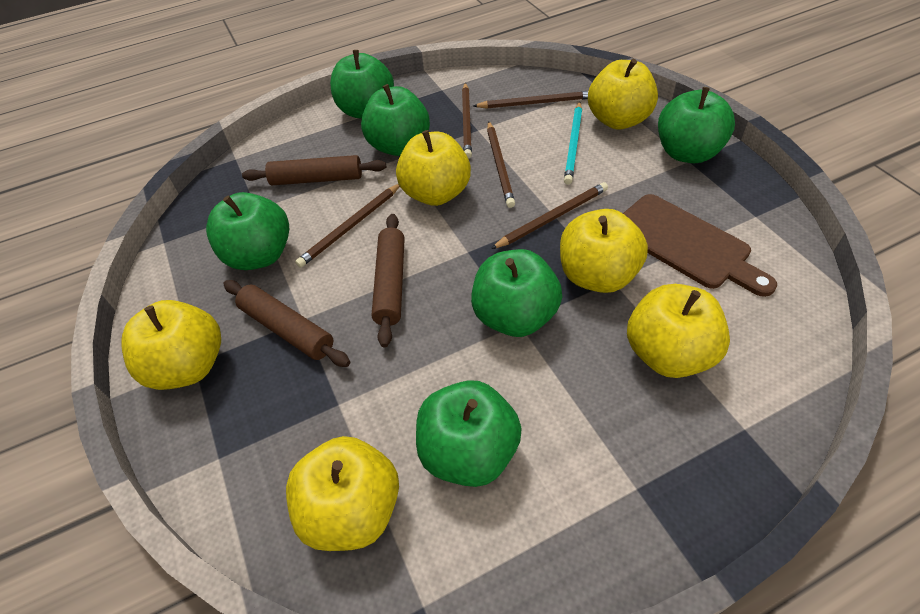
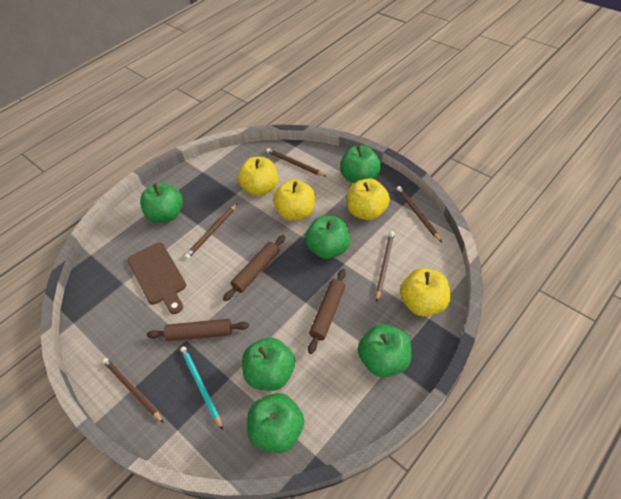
yellow apple: [121,300,221,390] [286,436,399,551] [396,130,471,206] [560,209,648,293] [588,59,658,129] [627,284,730,378] = 6 -> [238,157,278,196] [273,180,316,221] [347,178,390,220] [400,268,450,316] = 4

